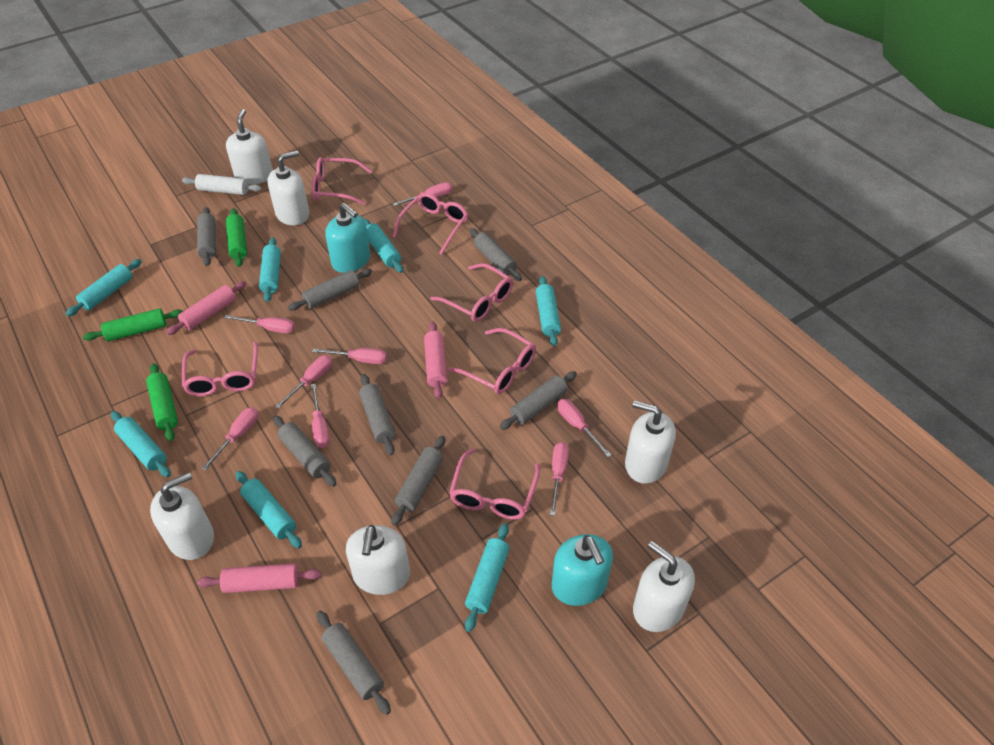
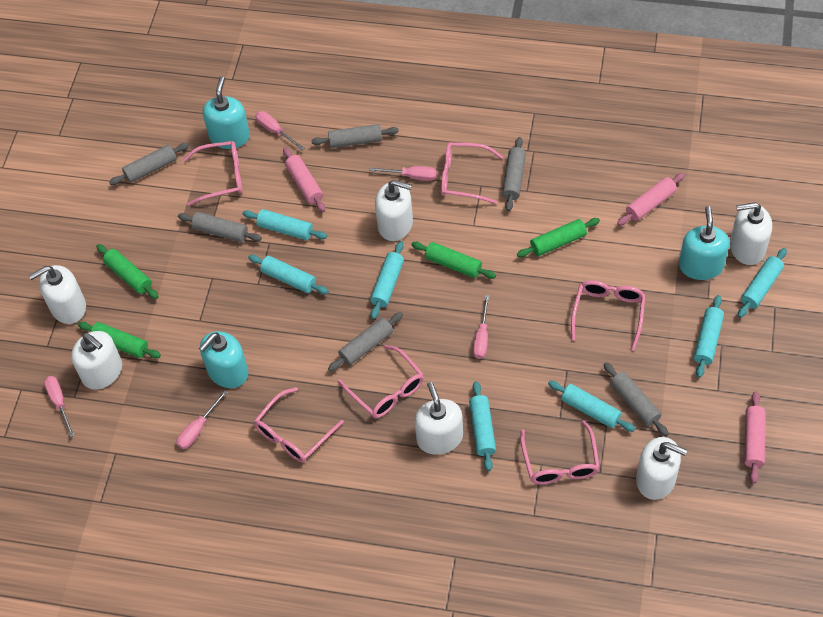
green rolling pin: [83,308,183,342] [146,363,178,441] [226,208,247,267] = 3 -> [78,322,161,358] [96,244,159,299] [411,242,496,279] [517,218,600,257] = 4
grey rolling pin: [197,207,216,266] [273,416,336,487] [288,269,372,311] [316,611,391,715] [359,374,396,455] [392,436,445,526] [470,228,522,281] [500,371,577,430] = 8 -> [109,143,189,185] [178,212,262,242] [311,124,399,148] [328,312,403,371] [502,137,526,211] [604,362,669,436] = 6
pink screwdriver: [202,407,258,471] [224,315,295,333] [275,355,332,409] [311,384,329,448] [312,348,387,364] [393,182,452,206] [550,442,569,516] [557,399,611,457] = 8 -> [44,376,74,438] [176,390,228,449] [255,111,304,150] [369,166,437,181] [473,295,489,359] = 5
turquoise soap dispenser: [325,203,370,273] [552,534,613,606] = 2 -> [199,331,249,388] [203,76,250,149] [679,206,729,280] = 3
white rolling pin: [182,174,262,195] = 1 -> none = 0

